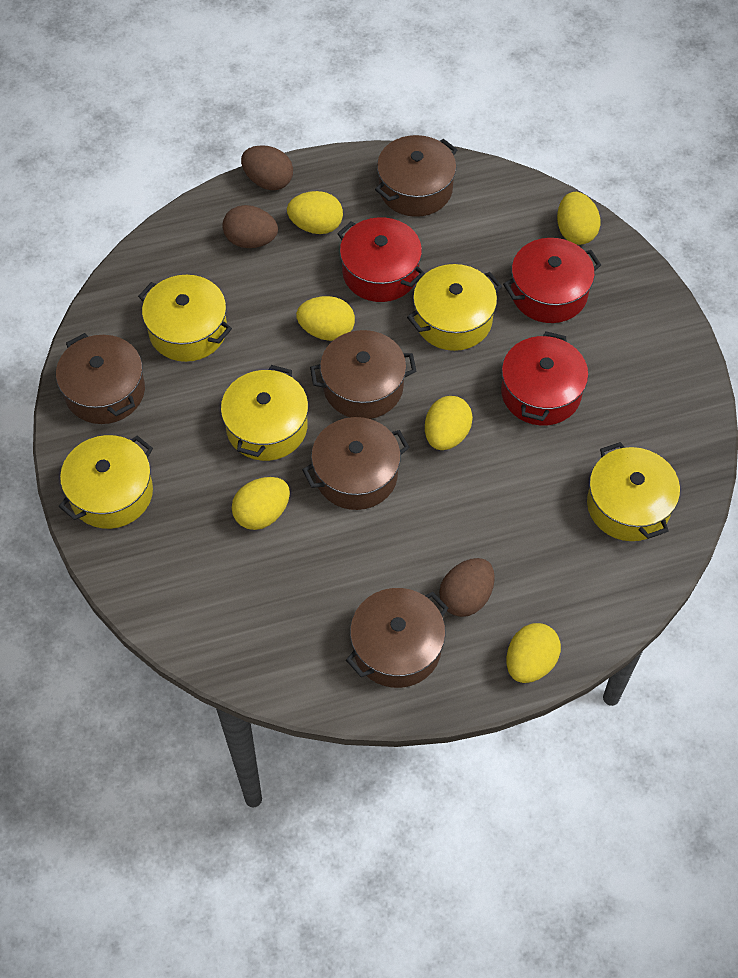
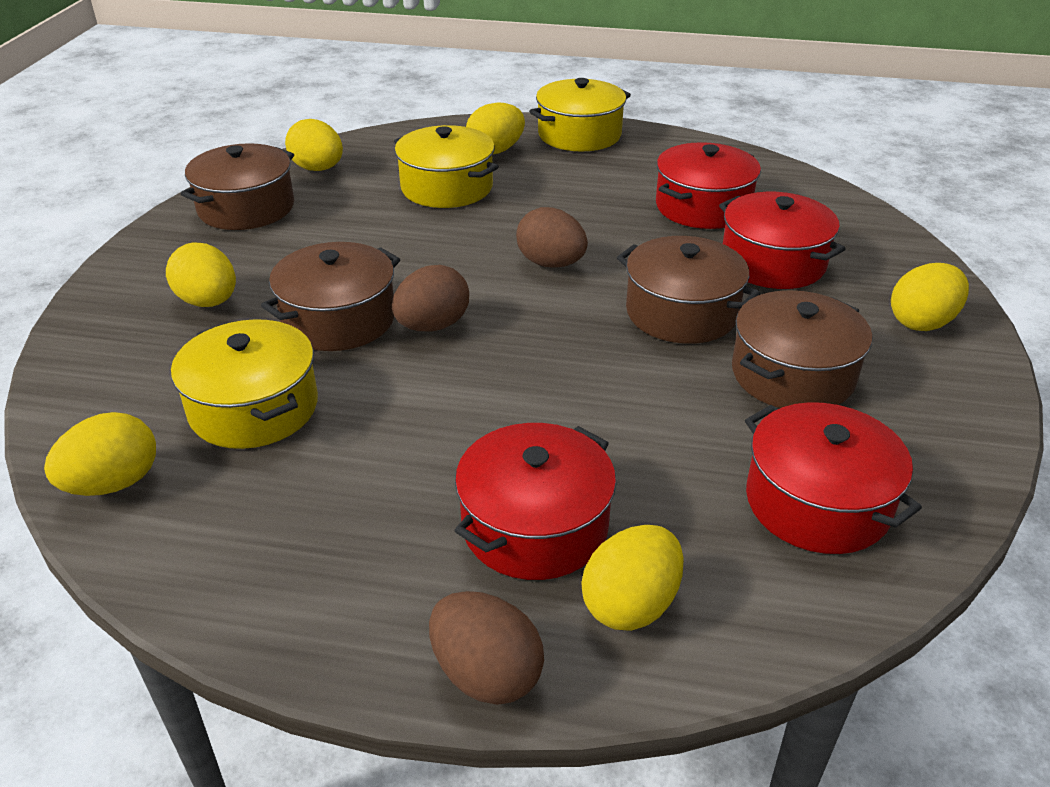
brown pot: [56,333,145,424] [302,417,410,510] [310,330,416,419] [346,588,448,688] [375,135,457,217] = 5 -> [181,143,294,230] [261,242,400,351] [617,236,761,344] [732,290,872,408] = 4
red pot: [337,217,425,302] [501,331,588,426] [503,238,601,323] = 3 -> [454,423,616,580] [656,142,761,229] [719,192,845,289] [745,402,922,554] = 4
yellow pot: [59,435,153,529] [138,275,232,362] [221,365,308,461] [407,264,502,351] [587,442,680,541] = 5 -> [171,319,318,449] [394,125,499,208] [529,78,631,151] = 3

